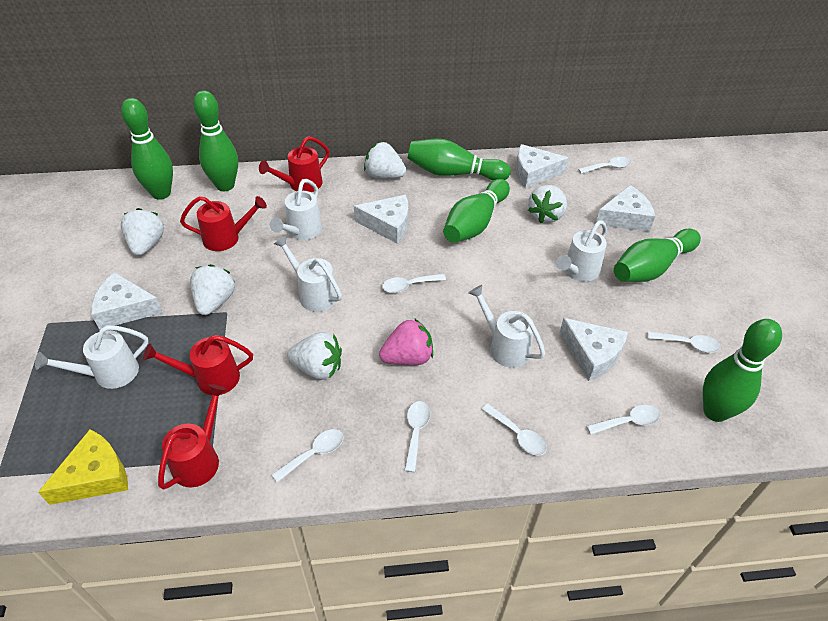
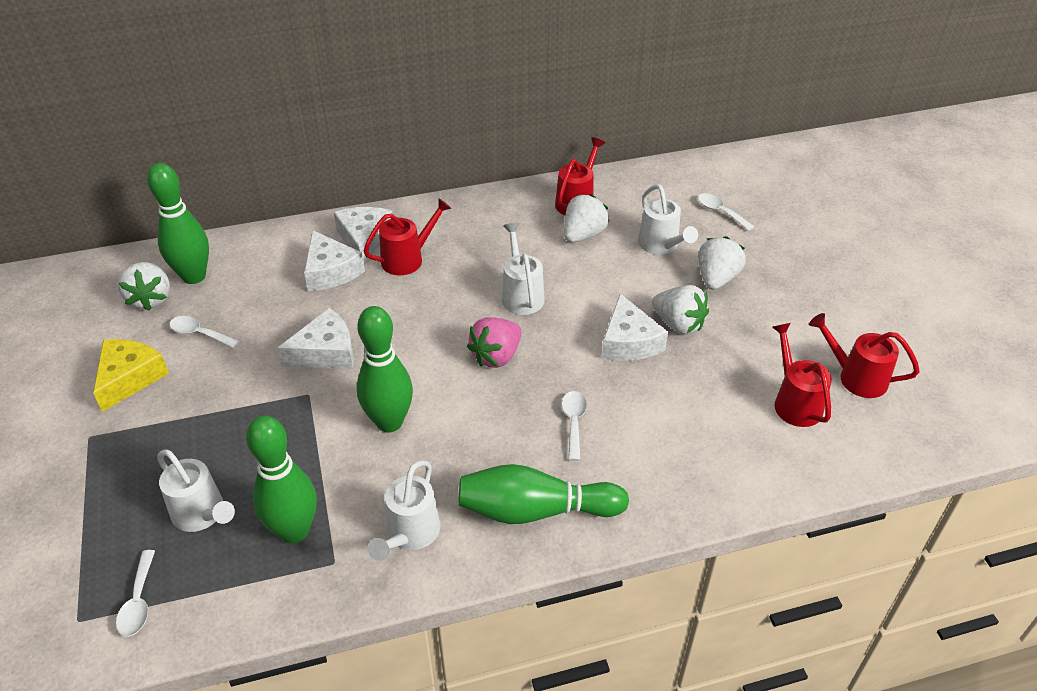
green bowling pin: [121,98,173,200] [193,90,238,191] [408,138,511,180] [443,179,510,243] [614,229,701,282] [703,319,782,422] = 6 -> [147,163,209,284] [246,416,317,544] [357,306,413,433] [459,464,629,524] = 4
white cheese: [91,272,163,330] [354,195,408,244] [516,144,569,189] [559,318,628,381] [596,185,655,232] = 5 -> [277,308,354,369] [304,230,365,291] [334,207,393,263] [601,293,668,361] = 4
white spoon: [271,429,343,482] [382,274,446,293] [404,401,430,472] [482,404,547,456] [578,157,631,174] [587,405,660,435] [648,331,721,353] = 7 -> [116,550,155,637] [169,316,240,348] [562,391,587,461] [698,193,754,231] = 4
white strawberry: [121,208,164,256] [190,264,235,315] [287,332,342,380] [364,142,406,178] [528,185,567,223] = 5 -> [118,262,170,311] [564,194,609,243] [652,285,709,334] [698,236,746,290] = 4
white watering can: [35,325,149,389] [270,179,322,240] [274,236,342,312] [469,285,545,368] [556,220,607,282] = 5 -> [157,449,235,532] [368,460,440,561] [502,223,545,315] [638,184,698,255] = 4

